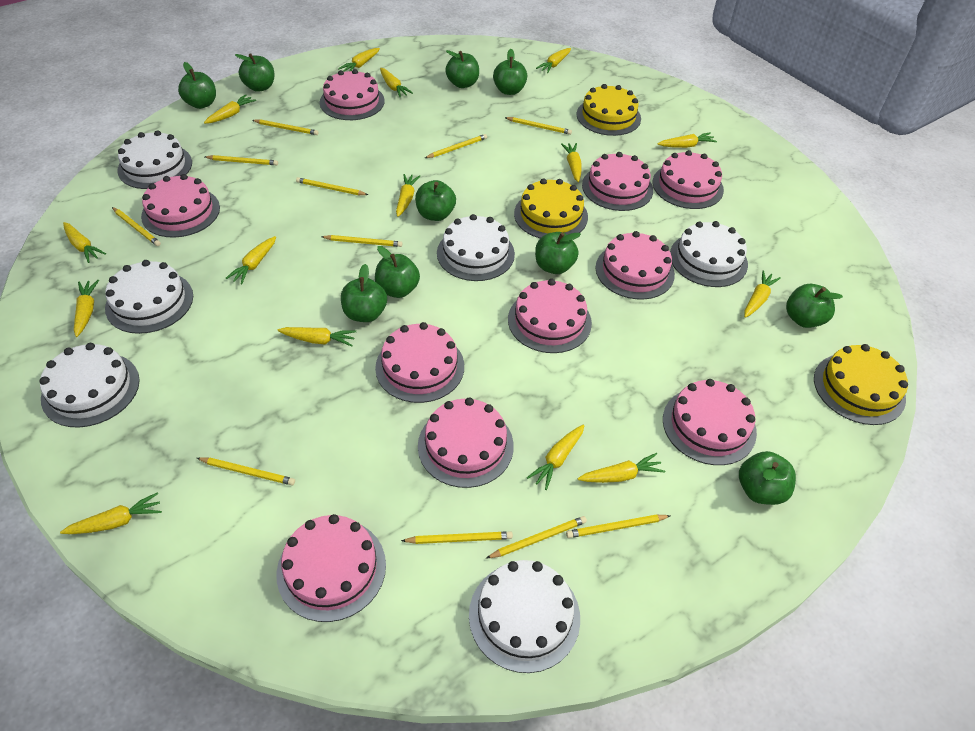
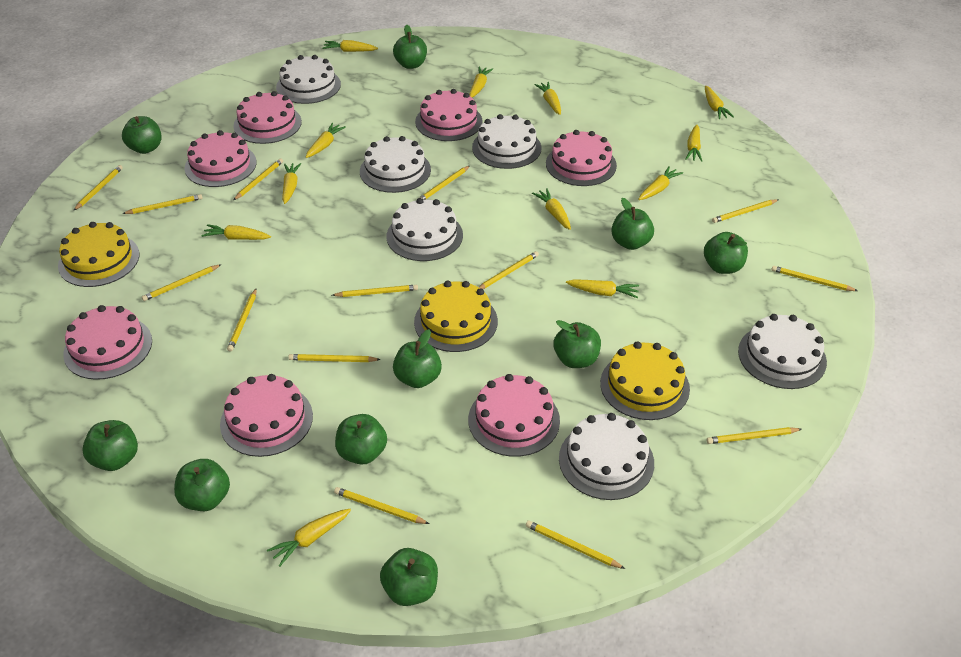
pink cake: [141,174,220,237] [277,514,386,622] [320,69,385,120] [375,322,464,403] [418,397,514,488] [508,279,592,353] [582,152,653,211] [595,231,675,299] [653,150,724,209] [663,379,757,465] = 10 -> [63,305,152,380] [185,130,257,187] [220,374,313,457] [233,91,302,144] [415,89,483,141] [468,374,560,457] [546,130,617,186] = 7
yellow carrot: [60,492,162,534] [63,222,106,263] [74,280,99,337] [204,94,256,124] [226,236,276,284] [278,327,356,346] [338,48,380,72] [380,68,413,98] [396,174,420,217] [527,425,584,490] [536,48,571,73] [561,143,582,182] [578,453,665,483] [658,133,717,148] [744,270,781,318] = 15 -> [201,224,271,240] [267,509,351,567] [282,163,301,204] [306,123,346,158] [322,40,378,52] [469,66,493,97] [532,188,571,230] [534,82,561,115] [566,279,639,298] [638,166,683,200] [685,124,702,162] [705,86,734,119] = 12
yellow pencil: [112,207,161,246] [197,457,295,485] [205,155,278,165] [252,119,319,135] [296,177,368,195] [321,235,402,247] [401,531,513,544] [425,134,487,158] [487,516,587,558] [505,117,572,135] [566,514,670,538] = 11 -> [73,165,123,211] [122,194,202,214] [142,264,222,301] [227,289,257,352] [234,158,283,200] [288,354,381,362] [332,285,418,297] [334,487,429,524] [419,166,470,200] [479,251,539,289] [526,520,625,569] [707,427,802,444] [712,199,778,223] [771,266,858,291] = 14

